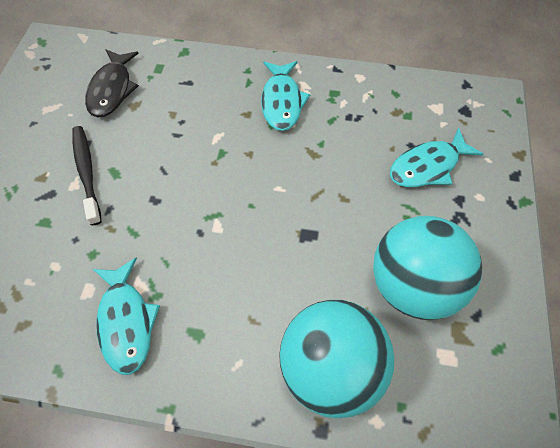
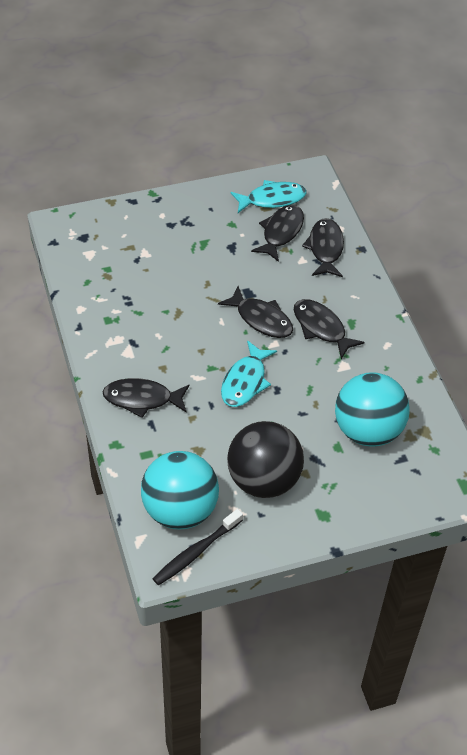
black ball: none = 0 -> [227,421,304,498] = 1
black fish: [85,49,139,117] = 1 -> [103,378,189,418] [218,286,293,338] [251,205,304,262] [294,299,365,359] [302,218,344,277] = 5
turquoise fish: [93,258,160,375] [261,61,310,131] [390,127,483,187] = 3 -> [221,340,277,407] [230,180,306,213] = 2

